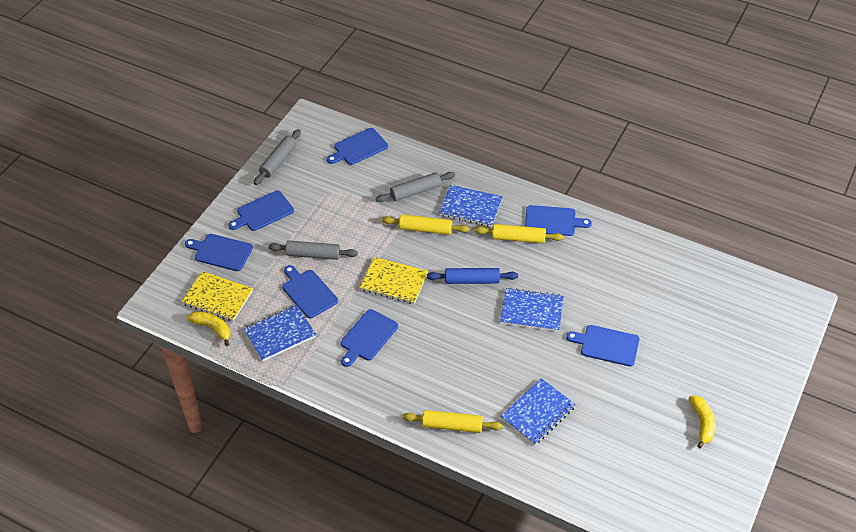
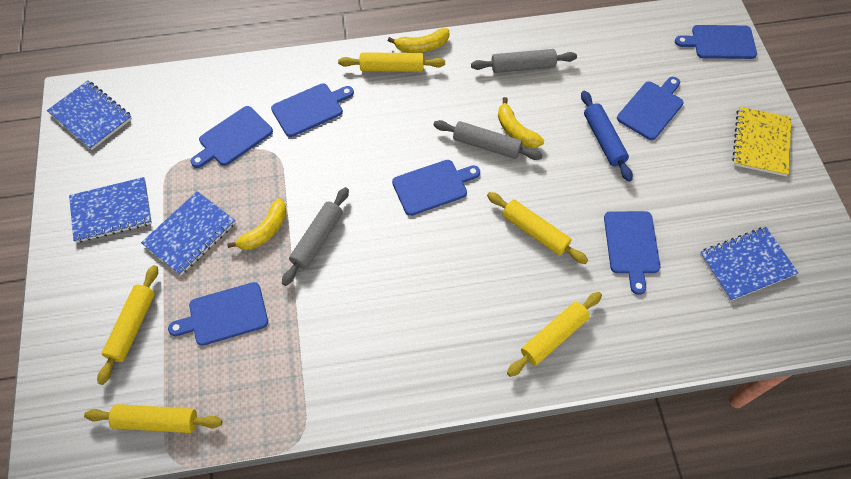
yellow banana: [187,311,231,346] [689,396,715,448] = 2 -> [227,198,287,250] [388,28,449,53] [498,97,544,148] = 3
yellow notebook: [181,271,253,321] [360,257,428,304] = 2 -> [732,107,791,176] = 1
yellow rolling pin: [382,214,470,235] [402,410,503,433] [475,224,564,243] = 3 -> [84,404,222,433] [97,265,158,385] [338,52,445,72] [487,192,588,264] [507,292,602,377] = 5

